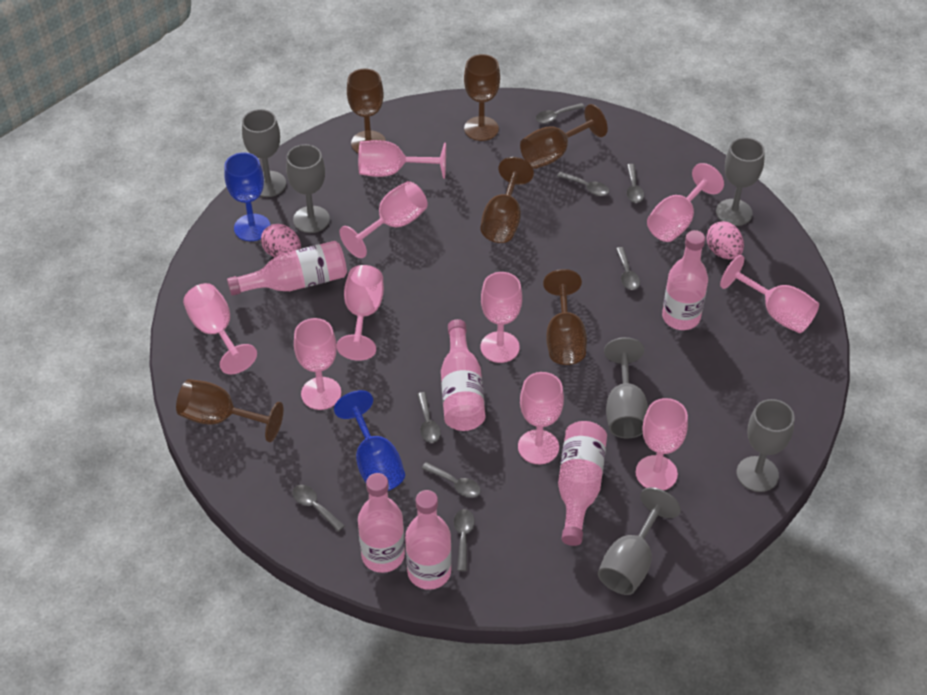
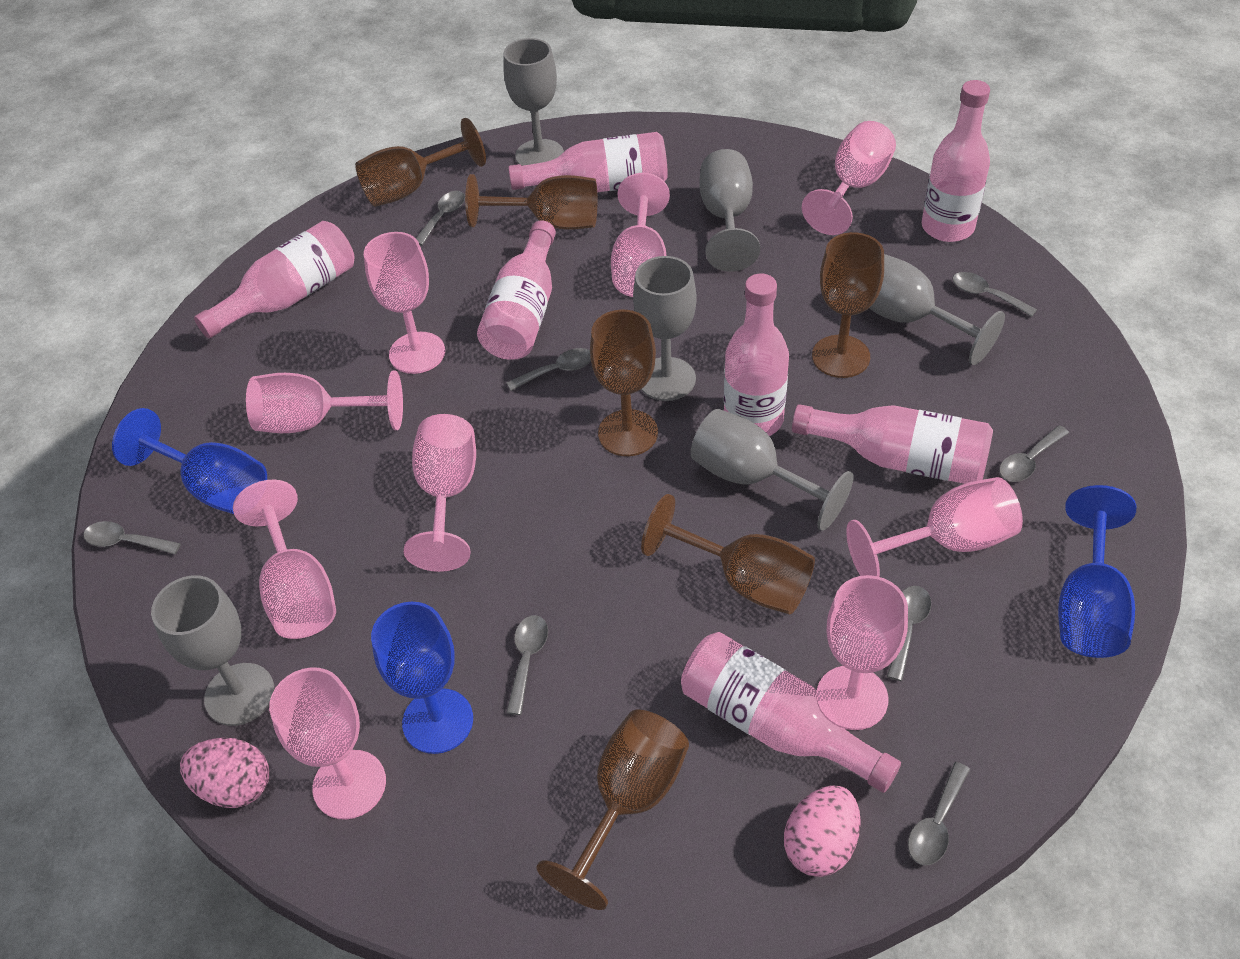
blue goblet: [224,152,271,241] [334,390,405,491] = 2 -> [112,408,267,514] [371,602,473,754] [1058,485,1136,658] = 3
pink bottle: [227,241,347,296] [358,473,405,573] [405,490,452,590] [441,319,485,431] [558,421,607,546] [662,230,708,330] = 6 -> [194,221,354,339] [477,220,556,360] [508,132,668,192] [681,632,901,793] [724,273,789,436] [792,404,993,484] [922,80,990,242] = 7
pink goblet: [183,283,257,374] [294,318,341,410] [337,265,384,361] [339,181,428,258] [358,140,446,179] [481,272,522,363] [518,372,564,464] [636,398,688,490] [647,163,724,242] [720,255,819,333] = 10 -> [233,480,336,639] [246,370,403,433] [269,667,386,820] [364,232,445,374] [404,414,476,572] [611,173,670,297] [802,121,896,235] [817,575,908,730] [846,477,1023,577] = 9

